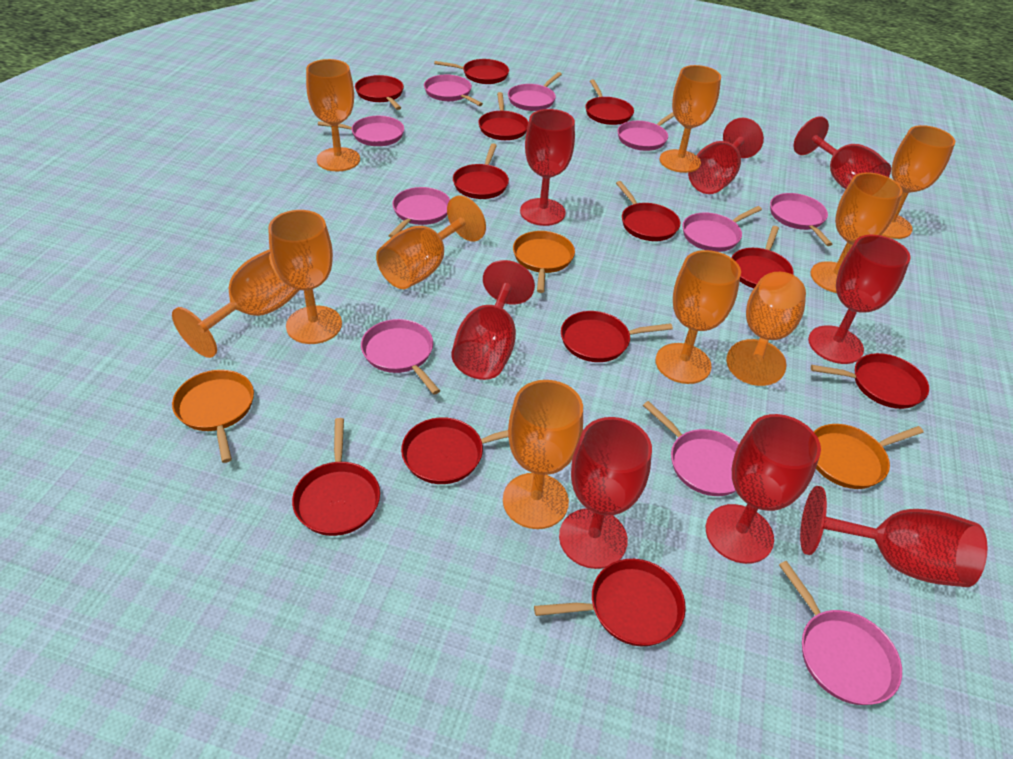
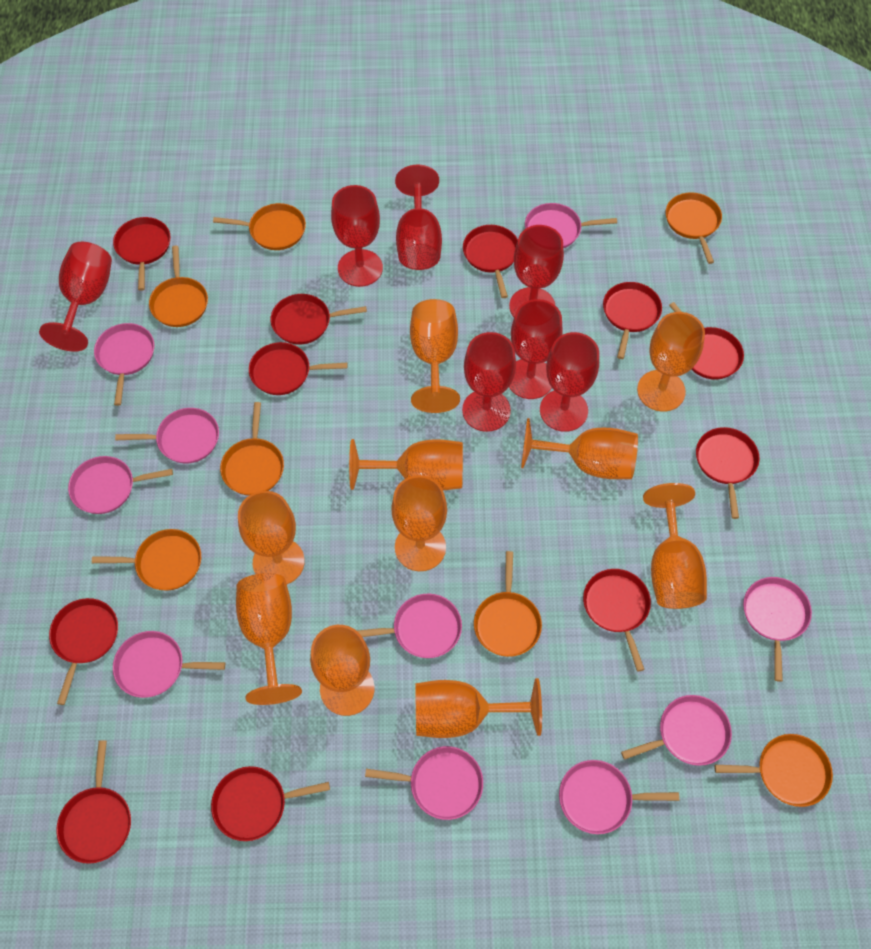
orange pan: [172,370,254,463] [513,231,575,293] [814,424,923,489] = 3 -> [92,529,201,591] [149,246,208,327] [213,203,306,250] [220,402,284,495] [474,551,542,657] [666,192,722,264] [715,734,833,807] = 7
red goblet: [451,260,535,380] [520,109,575,226] [559,417,652,569] [688,118,764,194] [706,414,821,564] [793,116,891,189] [800,486,988,587] [808,235,911,364] = 8 -> [39,242,112,352] [331,185,383,287] [395,165,442,270] [462,332,516,432] [509,225,564,317] [509,299,563,399] [540,332,599,432] = 7
red pan: [292,418,380,536] [355,75,404,110] [401,417,508,484] [434,59,509,84] [453,143,509,199] [478,92,529,140] [534,559,686,646] [561,311,673,362] [585,80,634,125] [616,181,680,241] [731,226,794,288] [811,353,929,409] = 12 -> [49,598,118,705] [56,740,131,864] [113,217,171,291] [211,766,330,841] [249,342,348,395] [270,294,367,344] [463,225,518,298] [583,569,651,672] [603,282,662,359] [669,302,744,380] [696,427,759,519] = 11

